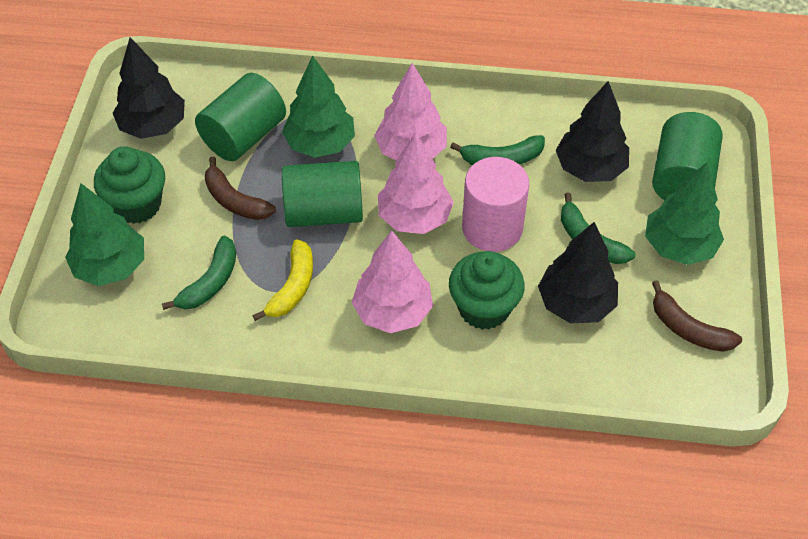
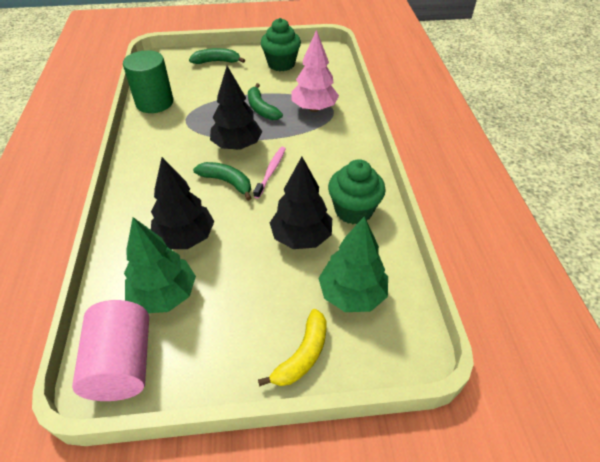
brown banana: [205,157,276,220] [652,280,742,352] = 2 -> none = 0
green cylinder: [195,73,286,161] [282,161,363,227] [652,112,723,200] = 3 -> [123,50,173,113] = 1
green tree: [65,183,144,286] [282,55,355,158] [645,162,724,265] = 3 -> [124,217,196,313] [318,216,388,312] = 2
pink toothbrush: none = 0 -> [253,147,286,199] = 1
pink tree: [352,230,433,333] [374,63,447,160] [378,132,454,234] = 3 -> [292,30,339,112] = 1

